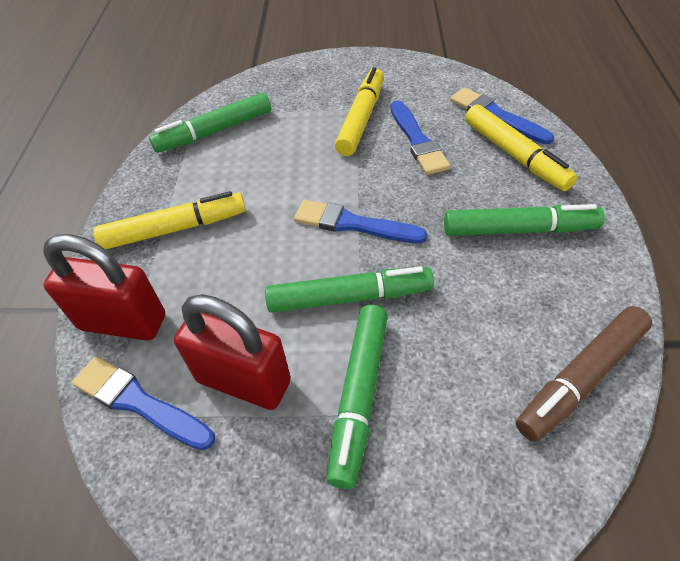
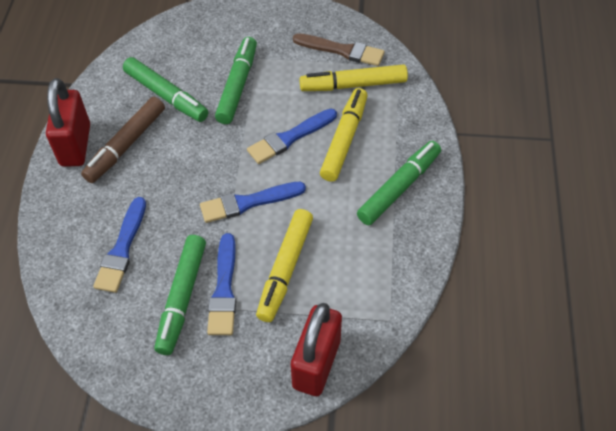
brown brush: none = 0 -> [293,33,385,66] = 1

